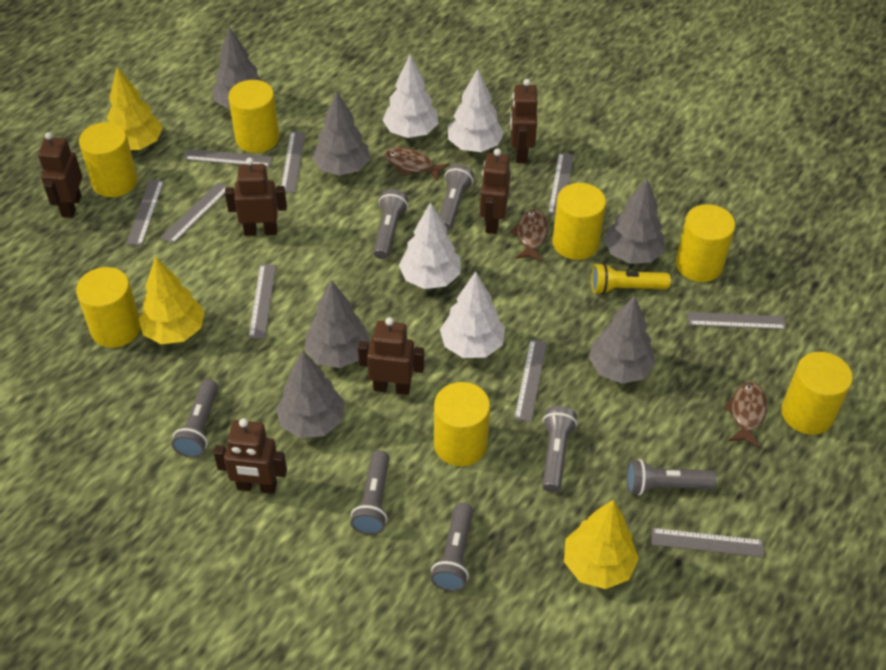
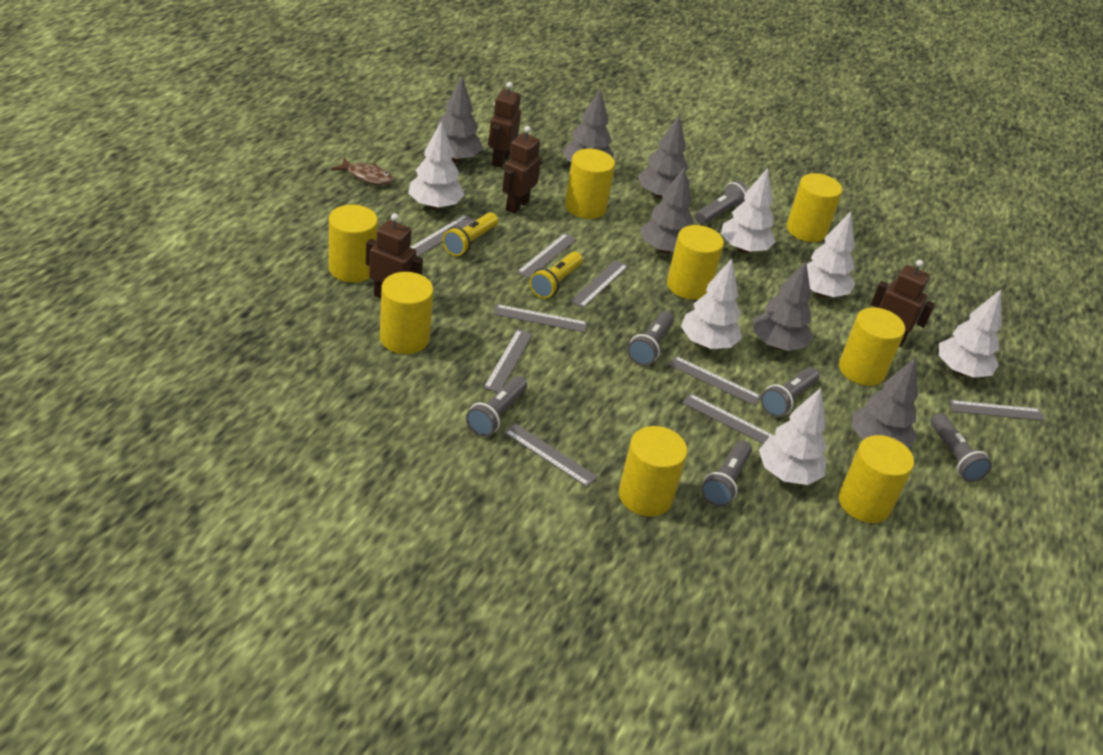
brown fish: [385,147,449,181] [510,209,548,262] [723,382,767,448] = 3 -> [332,157,394,185] = 1
brown robot: [38,132,82,218] [213,418,287,494] [225,158,287,236] [358,317,424,395] [480,148,510,234] [510,79,538,163] = 6 -> [366,213,423,298] [488,82,521,168] [502,126,541,214] [871,260,935,347] = 4
grey flashlight: [172,379,218,458] [351,450,390,535] [373,189,409,259] [431,503,473,591] [439,164,474,232] [542,406,577,492] [626,459,717,495] = 7 -> [466,376,527,437] [628,311,674,366] [695,181,749,224] [701,441,752,507] [761,367,819,417] [931,413,992,482] = 6
white tree: [382,55,439,138] [399,202,461,289] [440,271,505,358] [448,69,504,152] = 4 -> [408,121,465,210] [681,259,742,349] [721,168,776,253] [759,388,827,485] [807,212,855,297] [939,290,1002,378] = 6
yellow cylinder: [76,267,141,348] [79,122,138,197] [228,80,279,153] [434,382,490,466] [552,183,606,260] [676,204,735,282] [781,352,853,435] = 7 -> [329,205,378,283] [380,272,433,354] [565,149,615,219] [619,426,687,516] [667,225,724,300] [787,173,842,242] [839,307,905,386] [839,435,914,523] = 8
yellow flashlight: [591,263,671,295] = 1 -> [442,212,498,256] [529,252,583,299] = 2
yellow tree: [106,67,163,150] [139,257,205,344] [564,500,639,589] = 3 -> none = 0

